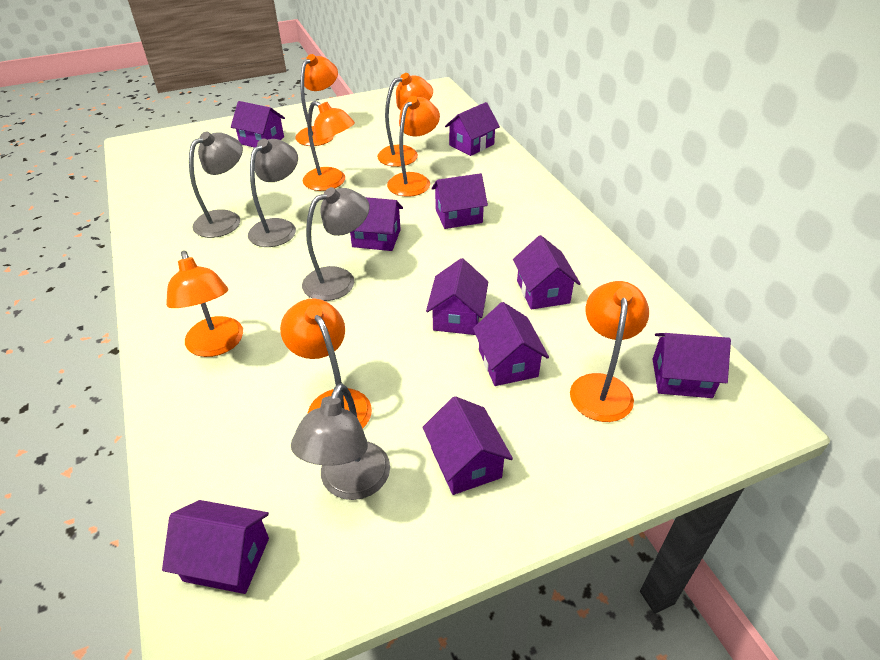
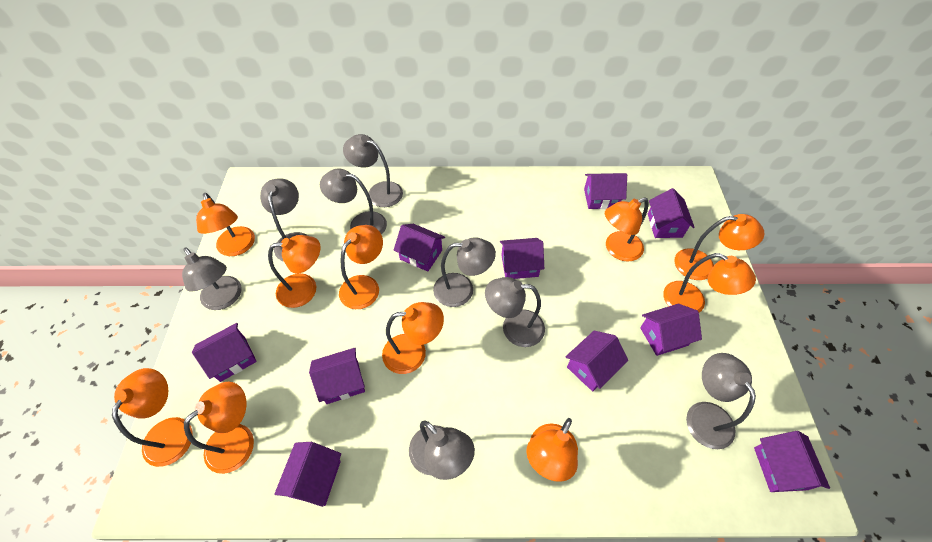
grey lamp: [189,132,243,238] [248,139,298,247] [291,383,390,500] [302,187,370,301] = 4 -> [182,248,242,310] [260,178,308,262] [320,169,387,235] [343,134,403,207] [409,421,475,480] [433,237,496,307] [485,277,545,347] [686,353,756,449] = 8
orange lamp: [166,251,243,357] [280,298,372,429] [296,54,338,146] [303,101,355,191] [377,73,433,167] [387,96,440,197] [570,281,649,422] = 7 -> [112,368,193,467] [184,382,254,474] [196,193,255,256] [268,235,320,308] [339,225,383,309] [382,302,444,374] [526,418,578,482] [605,197,649,262] [663,253,756,313] [675,214,764,280] = 10

